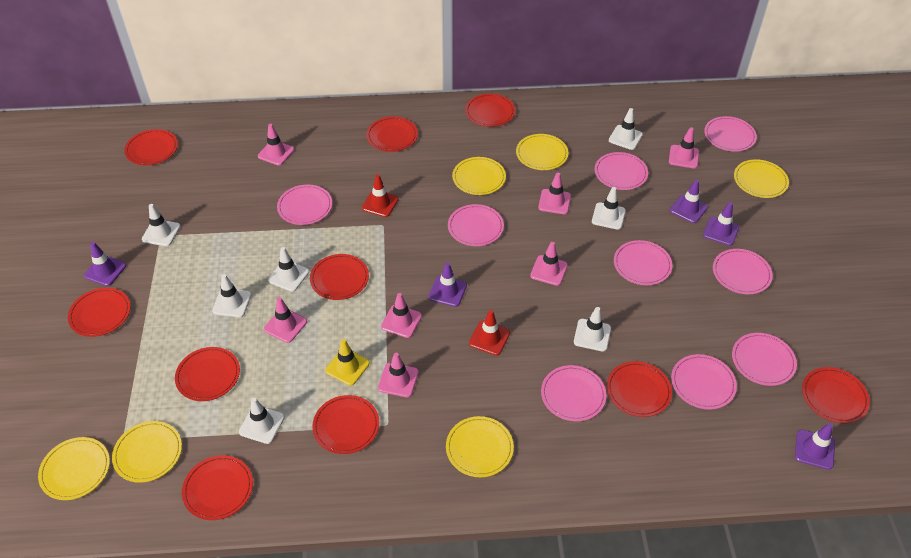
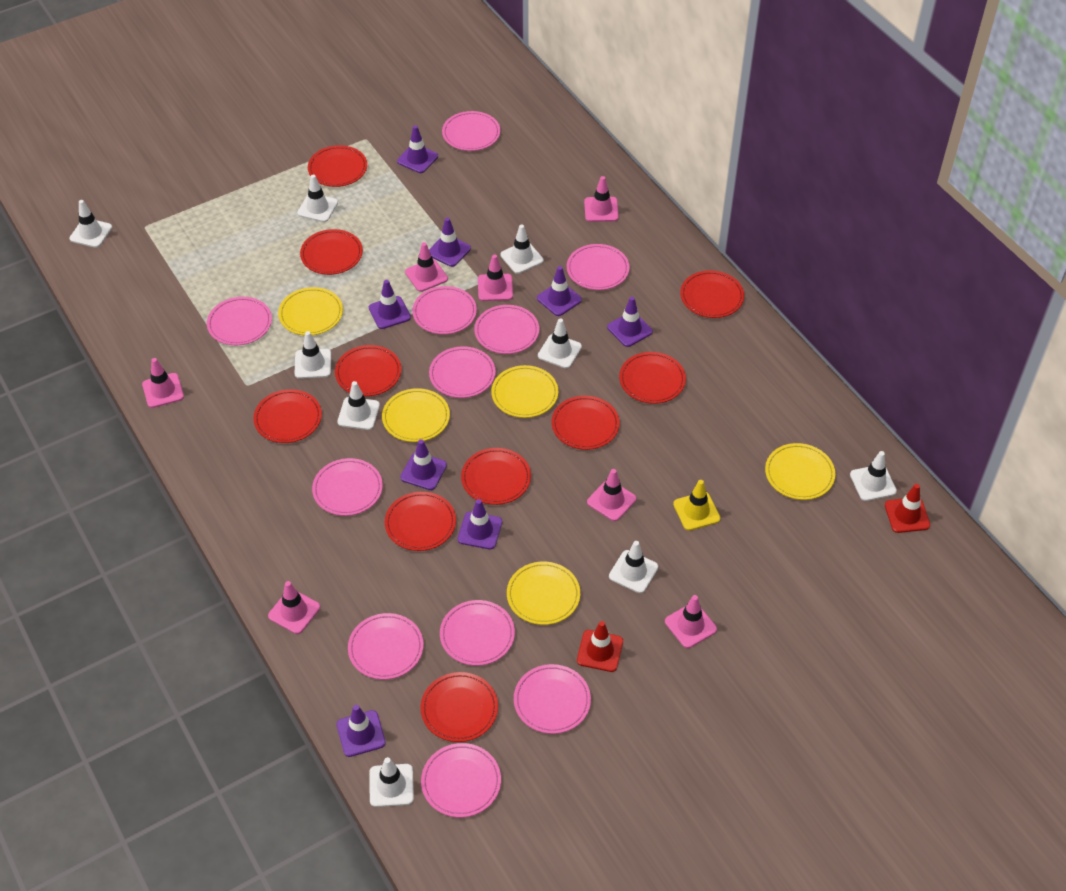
pink plate: [277,185,332,225] [448,204,504,246] [541,365,606,421] [595,152,648,190] [614,240,672,285] [671,354,737,410] [704,116,757,152] [713,249,773,294] [732,333,797,386] = 9 -> [207,297,272,345] [312,458,383,516] [348,613,423,680] [412,286,477,334] [421,743,501,817] [429,346,496,398] [440,600,515,666] [442,111,500,151] [474,305,539,354] [514,664,591,734] [567,244,629,290] = 11
purple traffic cone: [84,242,126,286] [428,263,467,307] [670,180,708,223] [703,202,739,246] [795,423,835,470] = 5 -> [336,705,386,757] [369,280,411,329] [397,125,438,173] [400,439,447,490] [429,217,471,267] [458,499,502,549] [537,266,582,316] [607,297,653,347] = 8
white traffic cone: [142,204,181,246] [212,274,252,317] [239,398,285,444] [268,247,309,292] [574,307,611,352] [592,187,626,230] [609,108,643,150] = 7 -> [70,200,112,248] [295,331,331,379] [297,175,338,222] [337,381,380,430] [369,757,414,807] [500,224,543,274] [538,318,582,368] [609,541,658,593] [850,451,897,501] = 9
yellow plate: [38,437,110,500] [112,421,182,483] [446,416,514,477] [452,157,506,195] [516,134,569,170] [734,159,789,198] = 6 -> [278,287,343,335] [382,388,450,442] [491,365,558,418] [507,562,580,625] [765,443,835,500] = 5

